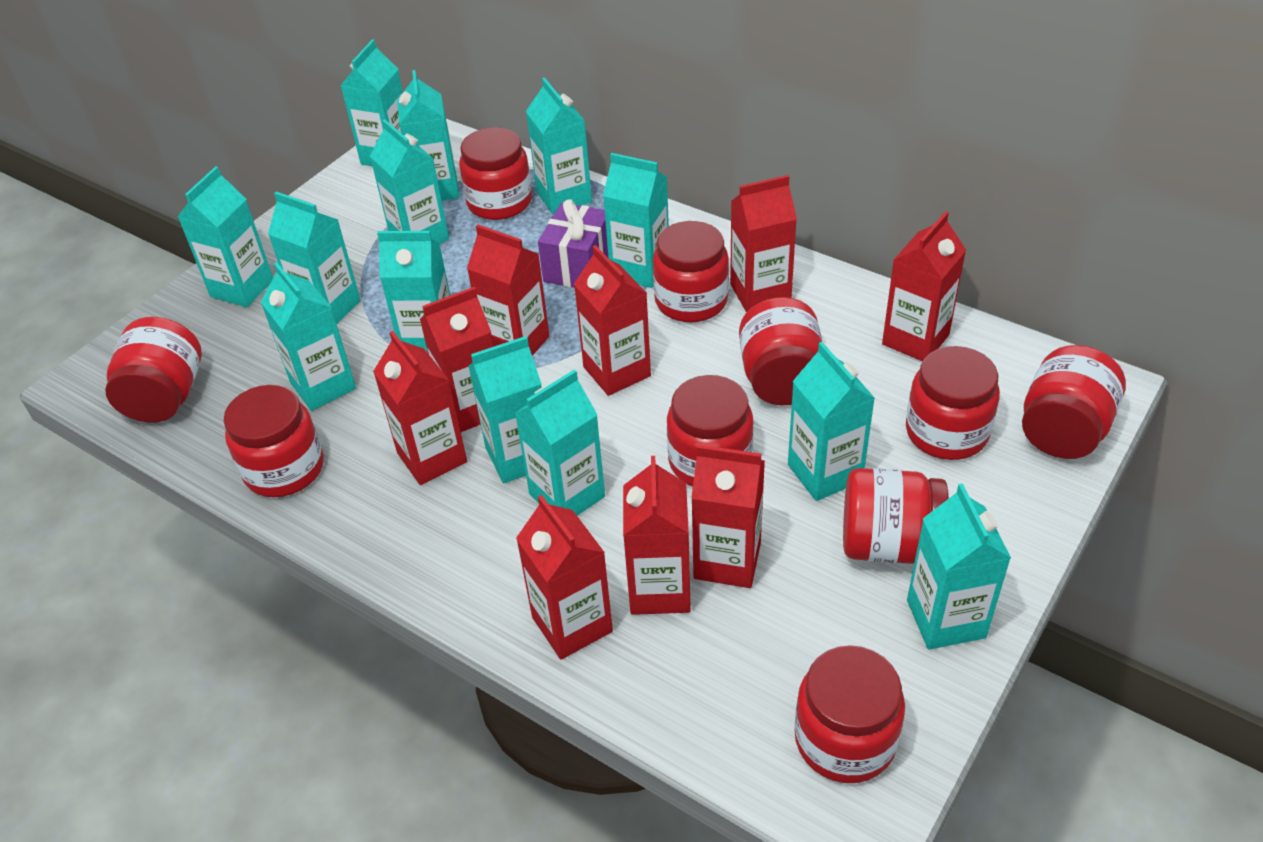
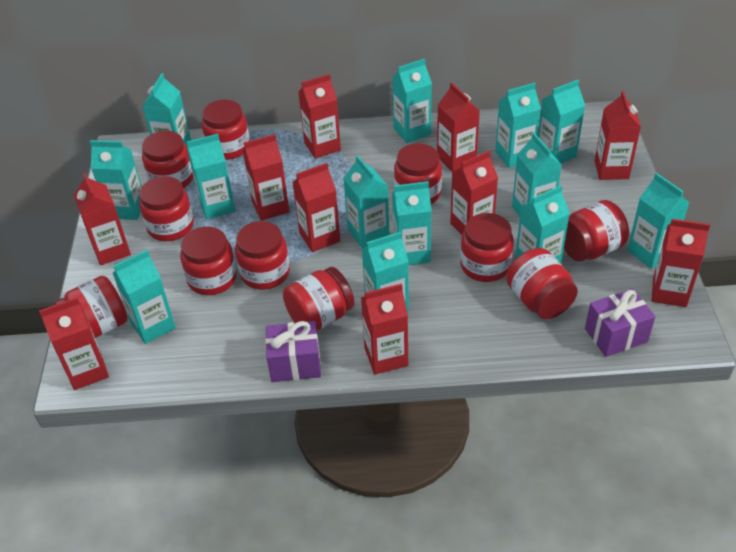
purple gift: [538,199,608,288] = 1 -> [265,321,321,382] [585,289,655,357] = 2
red carton: [373,331,467,485] [420,287,494,432] [467,225,550,356] [516,495,613,660] [574,245,651,396] [623,456,691,615] [691,445,765,588] [730,175,797,312] [882,211,966,361] = 9 -> [39,297,109,390] [74,173,131,265] [243,134,289,221] [292,163,340,252] [298,74,341,159] [361,284,408,374] [437,83,480,172] [450,151,498,235] [595,91,641,180] [651,219,710,307] = 10
red jar: [105,317,202,423] [224,385,324,497] [459,127,532,220] [653,221,729,322] [667,375,754,486] [739,297,823,405] [795,645,905,783] [843,468,949,564] [906,346,1000,460] [1022,345,1126,459] = 10 -> [55,276,128,338] [139,176,194,241] [142,131,193,188] [180,227,237,295] [202,100,250,160] [235,221,290,290] [283,267,354,331] [394,143,442,204] [460,213,514,282] [506,248,578,319] [564,200,629,261] = 11

